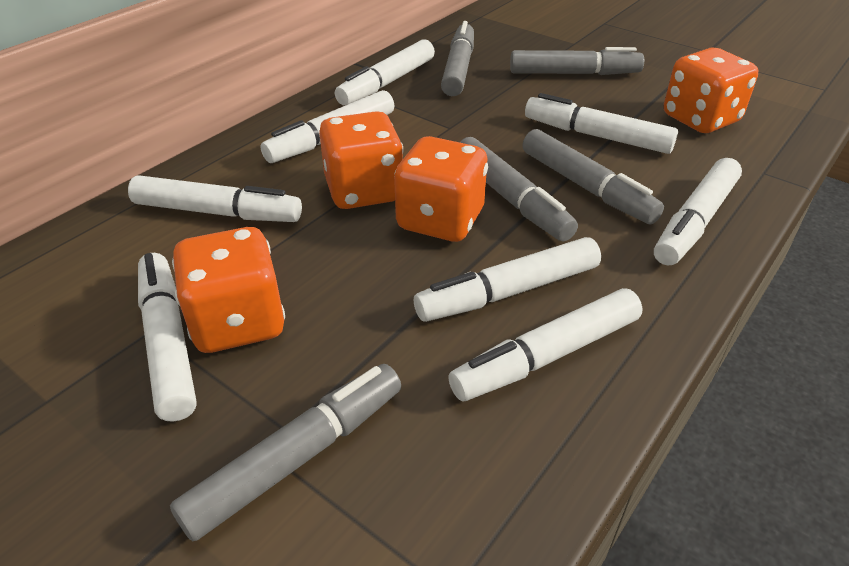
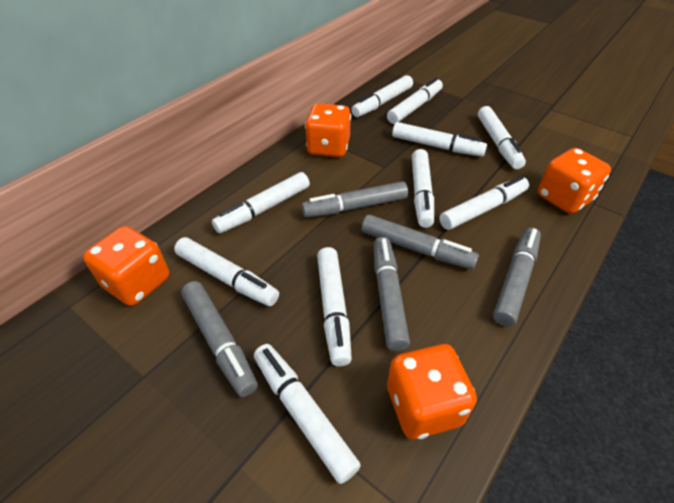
white marker: [128,175,302,222] [138,253,197,422] [260,90,394,163] [335,39,435,106] [414,237,601,322] [448,288,643,401] [525,93,678,154] [654,158,742,265] = 8 -> [174,237,279,306] [212,172,310,233] [254,344,361,484] [317,247,352,366] [351,75,413,117] [387,78,443,124] [392,122,487,157] [412,149,434,228] [439,176,529,230] [478,106,526,169] = 10

